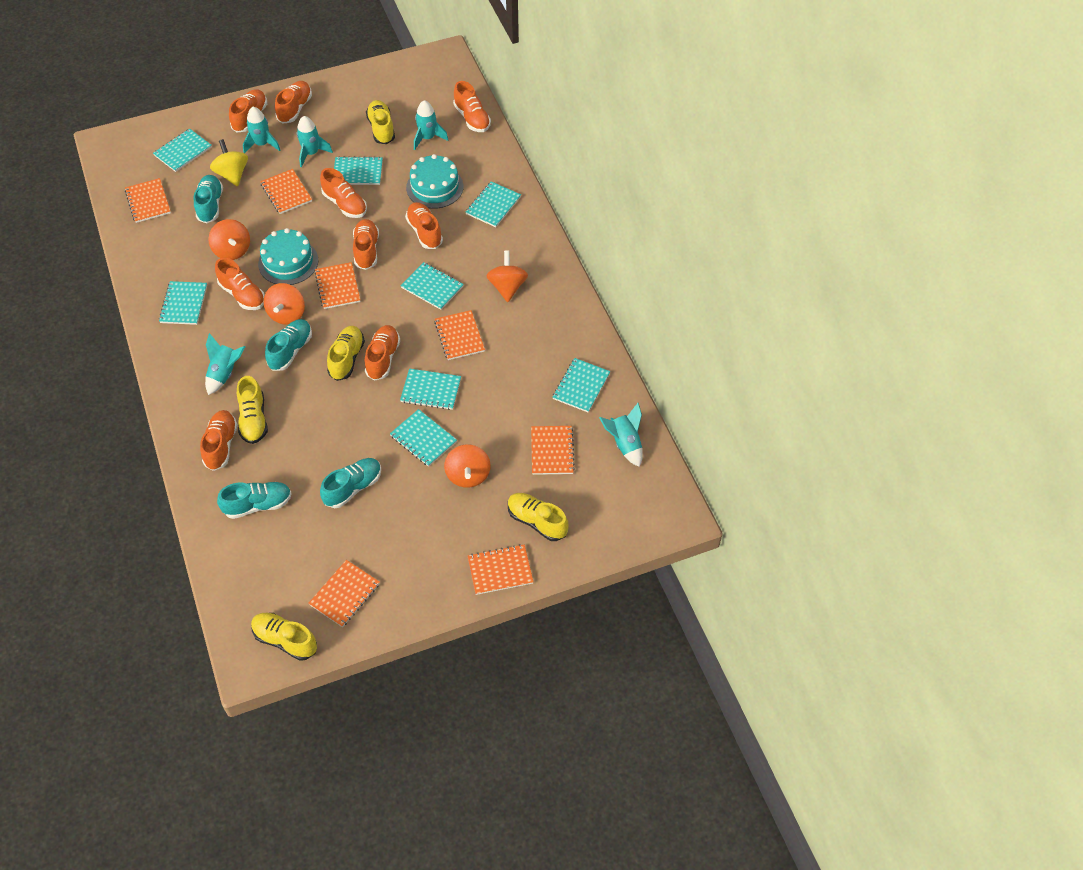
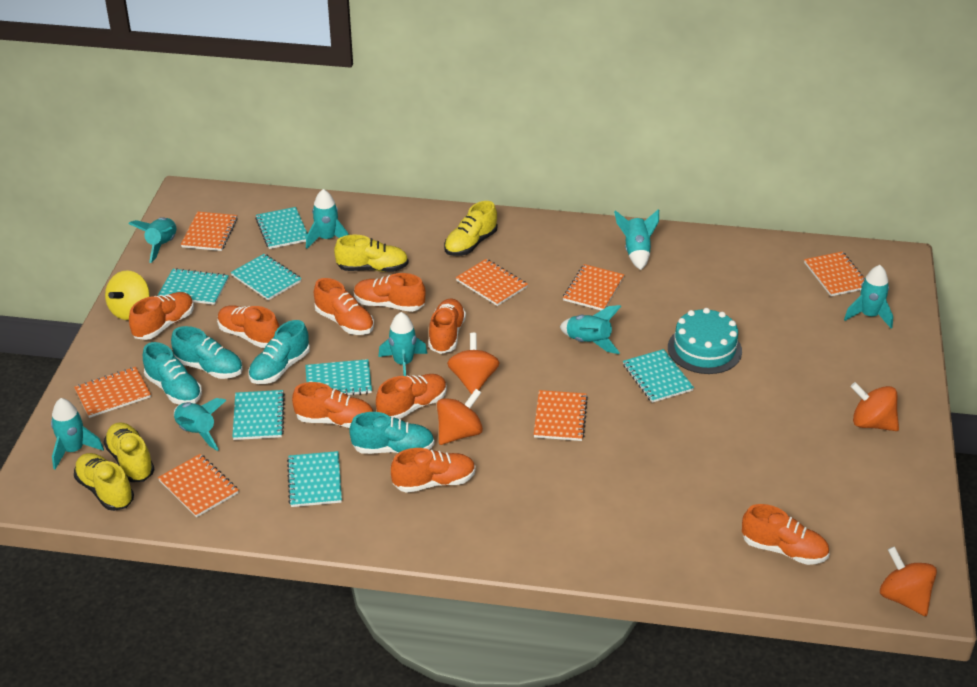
turquoise cake: [258,228,318,285] [406,154,464,209] = 2 -> [668,308,742,374] = 1
turquoise notebook: [153,129,212,172] [159,281,207,325] [334,156,383,185] [390,409,457,467] [400,368,461,410] [401,262,464,310] [466,181,521,227] [553,358,610,413] = 8 -> [158,268,229,305] [231,254,302,300] [232,390,285,440] [255,207,308,249] [287,451,342,507] [305,359,372,395] [623,349,694,403] = 7
turquoise rocket: [205,333,245,395] [243,107,280,154] [297,116,333,168] [414,100,448,150] [599,403,643,467] = 5 -> [51,398,104,469] [129,217,176,263] [174,398,226,451] [306,189,349,249] [378,312,427,376] [560,305,621,354] [614,209,659,270] [844,265,893,329] = 8
yellow shoe: [237,376,268,444] [251,613,317,661] [327,326,365,381] [366,100,395,144] [508,493,569,541] = 5 -> [74,453,134,511] [104,422,155,482] [334,235,409,272] [444,201,497,256] = 4

